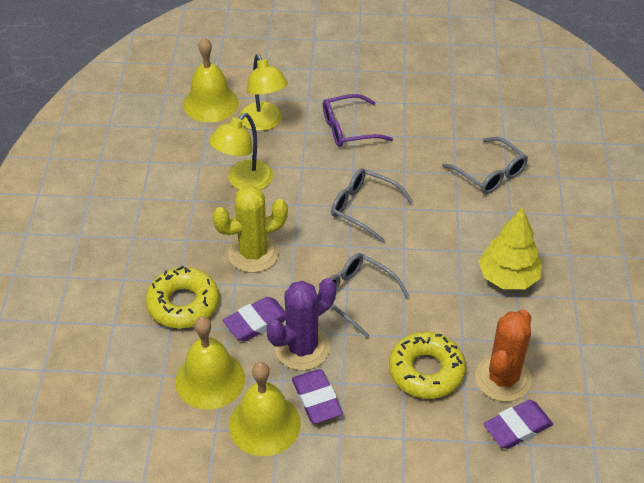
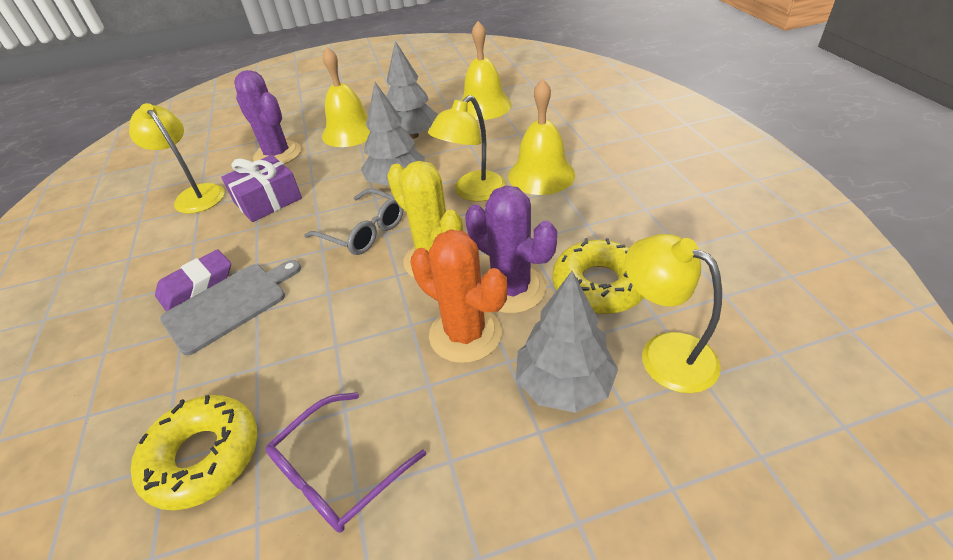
grey cutting board: none = 0 -> [160,260,301,356] = 1
grey glasses: [318,253,409,338] [331,168,413,243] [442,137,528,194] = 3 -> [305,188,404,255] = 1
grey tree: none = 0 -> [361,82,425,185] [387,41,439,139] [516,271,618,413] = 3
purple cactus: [267,278,336,370] = 1 -> [234,70,301,164] [465,185,557,314] = 2
purple eraser: [223,297,286,341] [292,369,343,424] [484,400,553,449] = 3 -> [155,249,231,311] = 1
purple gift: none = 0 -> [221,155,302,222] = 1
yellow lamp: [209,113,273,190] [240,54,288,131] = 2 -> [129,103,225,214] [428,95,506,202] [625,234,722,393] = 3
yellow tree: [478,207,542,289] = 1 -> none = 0

